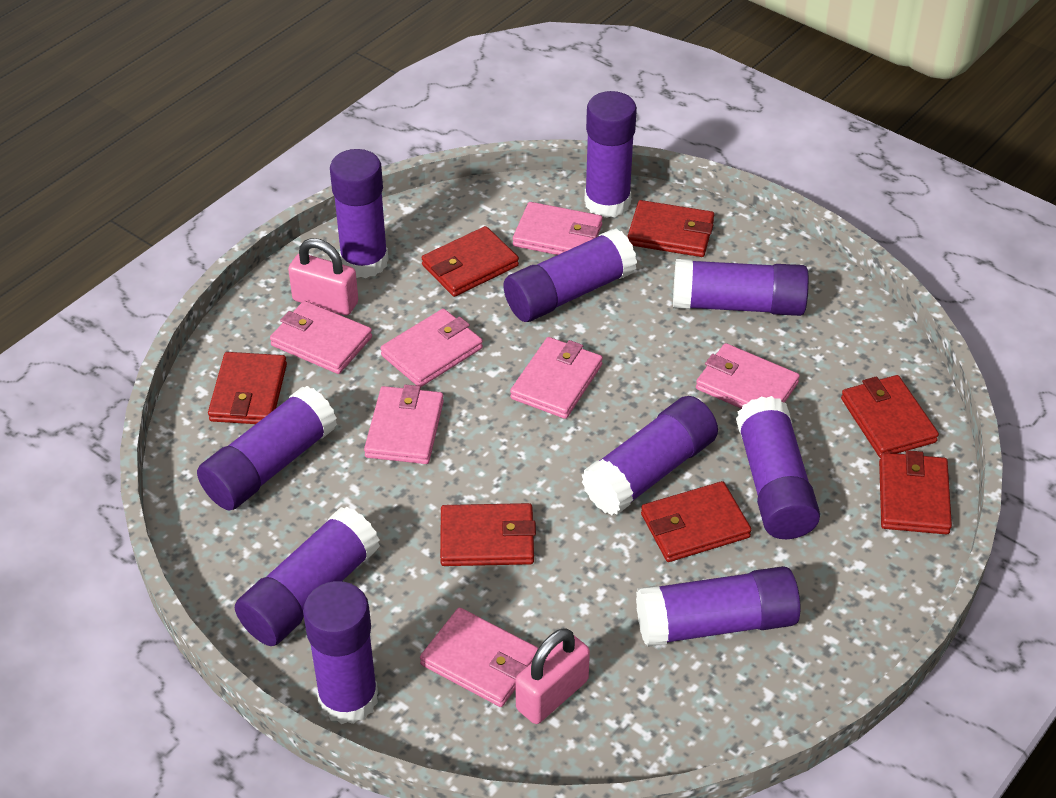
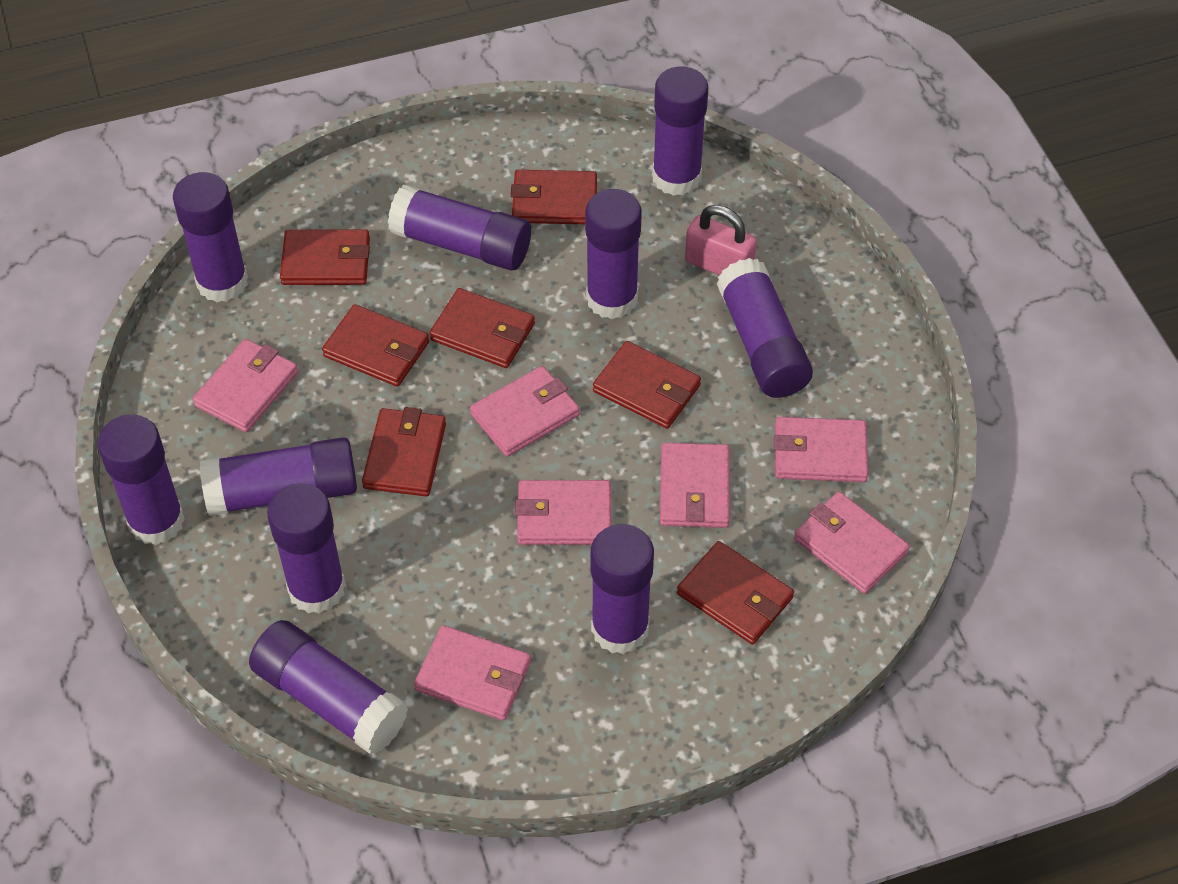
pink padlock: [288,238,358,315] [515,628,590,724] = 2 -> [685,205,757,275] = 1

